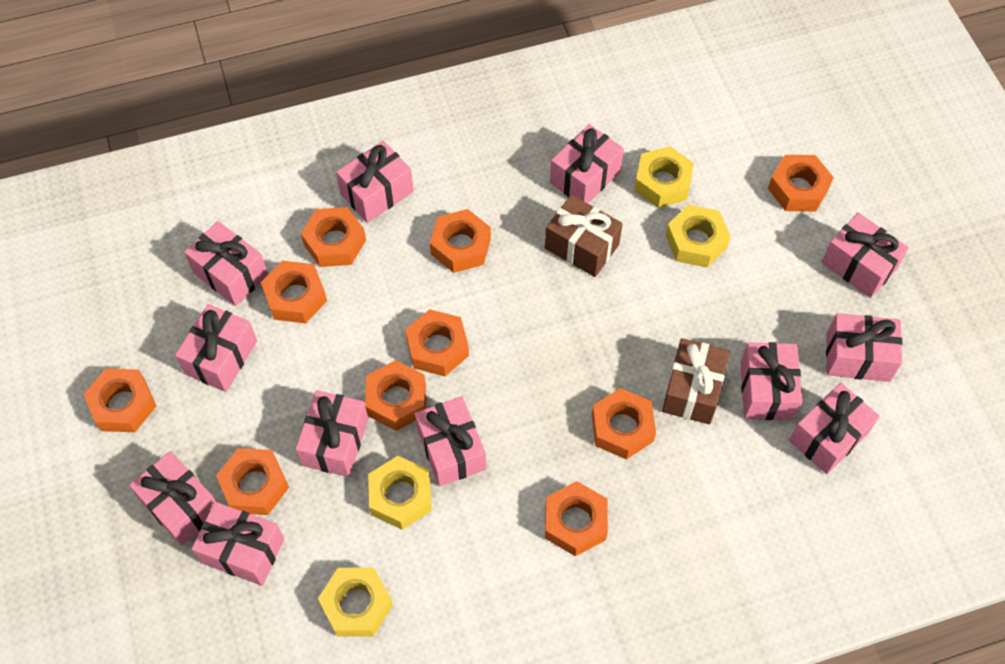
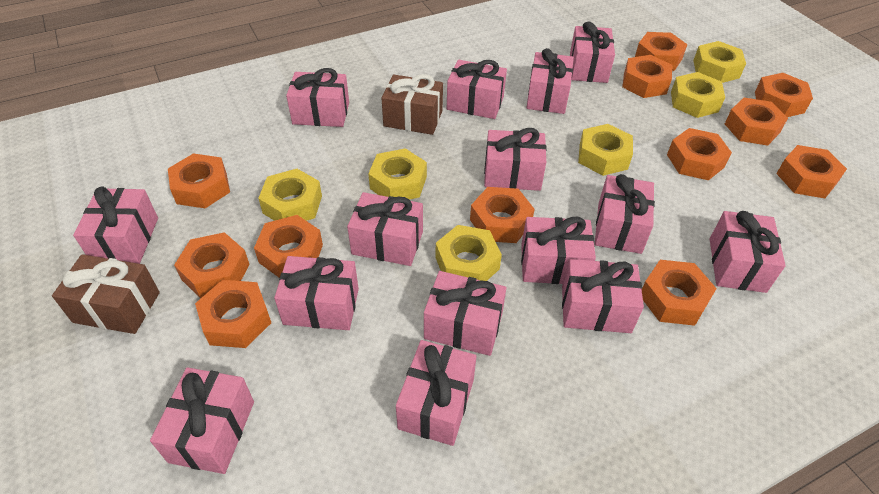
orange nut: [83,368,156,432] [216,448,289,515] [261,261,327,323] [301,207,366,267] [365,360,426,431] [405,309,469,376] [430,209,491,273] [545,481,608,556] [592,388,656,460] [768,155,834,212] = 10 -> [168,153,230,208] [174,232,250,298] [195,280,271,348] [254,215,323,278] [470,187,535,243] [622,55,672,98] [635,32,688,71] [642,260,717,326] [667,128,732,180] [725,98,788,146] [755,73,813,117] [776,145,847,198] = 12
pink gift: [129,451,216,546] [175,304,257,392] [184,221,268,306] [192,502,284,586] [295,390,368,477] [336,141,414,223] [415,396,486,487] [550,124,624,204] [740,342,802,420] [789,383,880,474] [822,213,909,298] [826,313,902,382] = 12 -> [73,186,158,264] [150,367,254,474] [274,256,359,330] [286,68,349,127] [347,192,423,266] [396,340,476,446] [424,271,506,356] [447,60,507,119] [484,128,547,191] [521,217,596,284] [526,48,574,114] [562,259,644,333] [570,21,615,83] [595,174,655,254] [710,211,786,293] = 15
yellow nut: [318,568,393,637] [368,456,432,530] [634,146,694,208] [666,205,731,268] = 4 -> [258,169,322,221] [368,148,427,200] [435,225,502,281] [578,124,633,176] [671,72,725,118] [693,41,746,83] = 6

